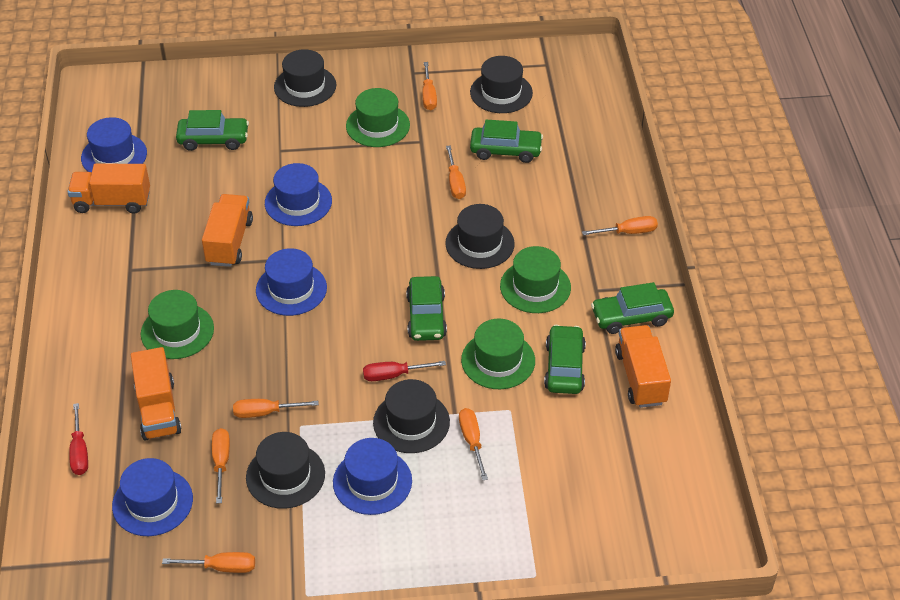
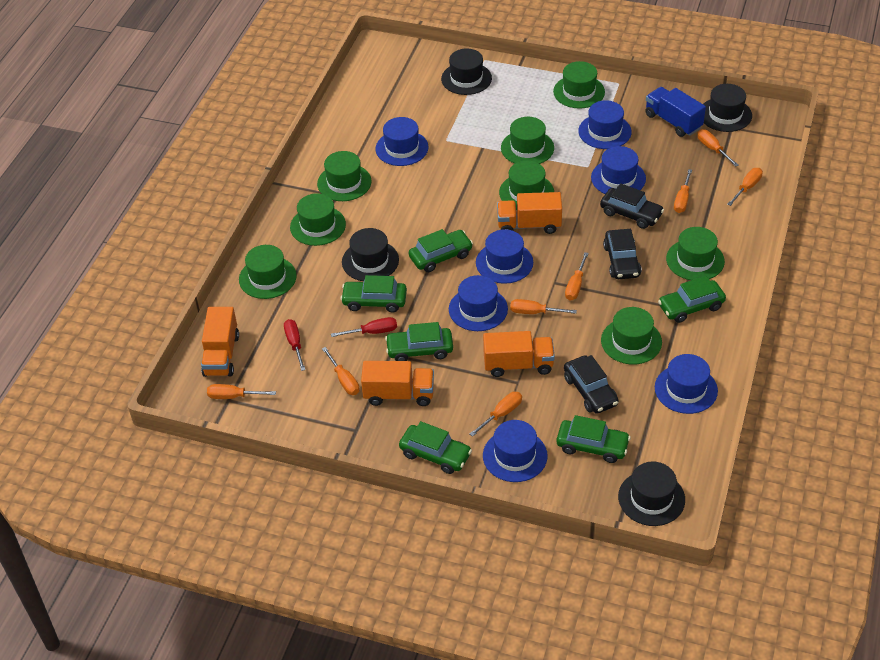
black car: none = 0 -> [564,355,619,414] [600,183,664,229] [603,229,641,279] = 3
black hat: [246,432,325,509] [274,49,336,107] [373,379,450,453] [445,204,515,269] [470,56,533,113] = 5 -> [342,228,399,281] [441,49,492,95] [618,461,685,526] [703,84,752,132] = 4
blue hat: [81,117,147,172] [112,458,193,536] [256,248,327,316] [265,163,332,226] [333,438,412,515] = 5 -> [375,117,429,166] [449,275,508,331] [476,229,533,284] [483,420,548,482] [578,100,632,149] [591,146,646,194] [655,354,718,414] = 7
blue truck: none = 0 -> [645,87,706,137] = 1
green car: [176,110,249,151] [406,276,447,341] [470,120,543,163] [544,325,586,394] [591,282,674,334] = 5 -> [340,275,407,313] [385,322,453,361] [399,421,472,474] [409,229,473,272] [557,415,631,463] [658,276,726,323] = 6
green hat: [141,290,214,359] [346,88,410,147] [461,318,535,389] [500,246,571,313] = 4 -> [239,245,297,299] [290,193,346,246] [317,151,372,201] [499,161,554,210] [501,117,554,164] [553,61,605,109] [601,307,662,364] [666,227,725,280] = 8
orange screwdriver: [162,552,255,573] [212,428,230,504] [233,399,319,418] [423,62,437,110] [446,145,466,199] [459,408,488,480] [582,216,658,235] = 7 -> [207,384,276,399] [322,347,359,395] [470,392,522,437] [510,299,577,314] [565,252,589,300] [674,169,692,213] [697,129,738,167] [727,168,763,206] = 8

